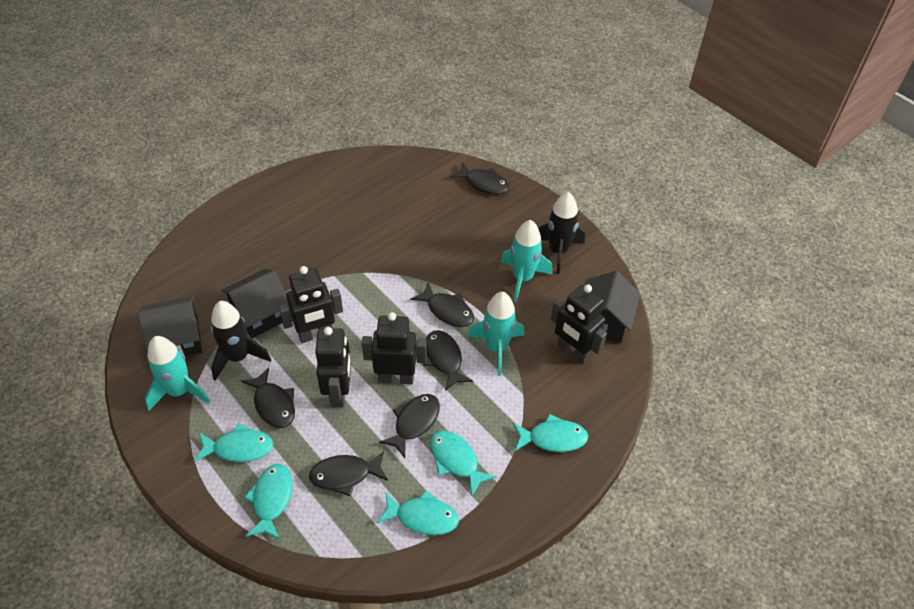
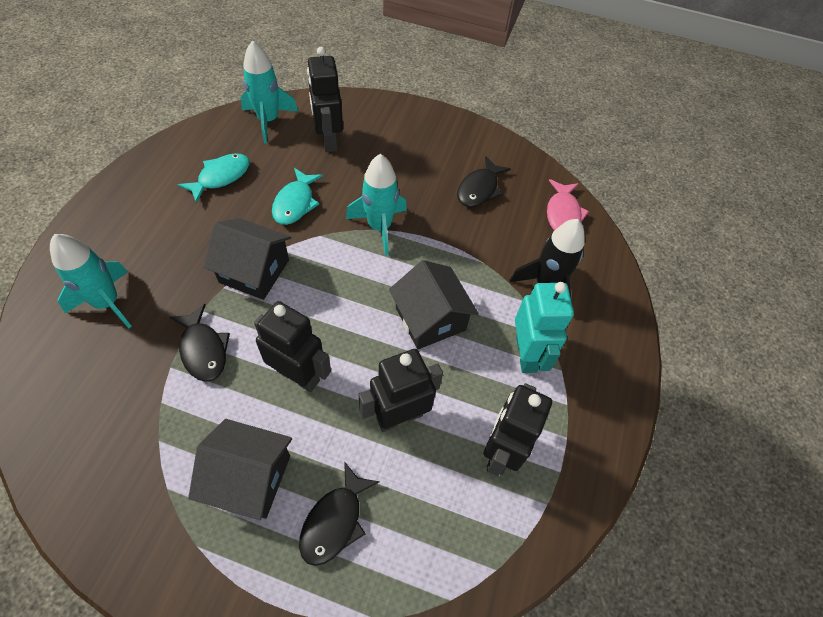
black fish: [241,367,295,428] [309,451,388,496] [379,394,440,458] [411,282,474,327] [423,330,473,391] [450,162,509,194] = 6 -> [170,304,230,382] [299,461,380,566] [457,156,511,207] = 3
black rocket: [211,301,271,381] [538,192,585,274] = 2 -> [510,219,585,302] = 1
pink fish: none = 0 -> [547,179,589,231] = 1
turquoise fish: [195,423,273,462] [244,464,293,540] [377,490,459,535] [430,431,496,496] [513,414,588,452] = 5 -> [178,153,250,204] [272,168,323,225] = 2
turquoise robot: none = 0 -> [515,282,574,373] = 1

